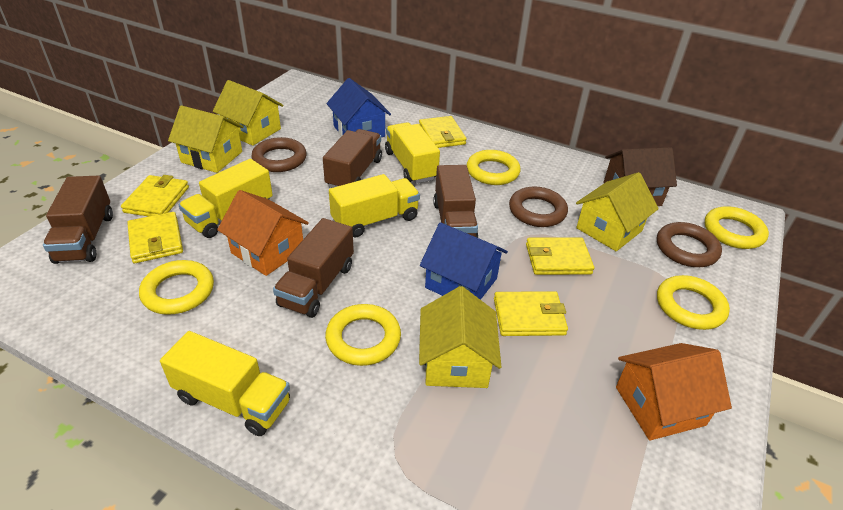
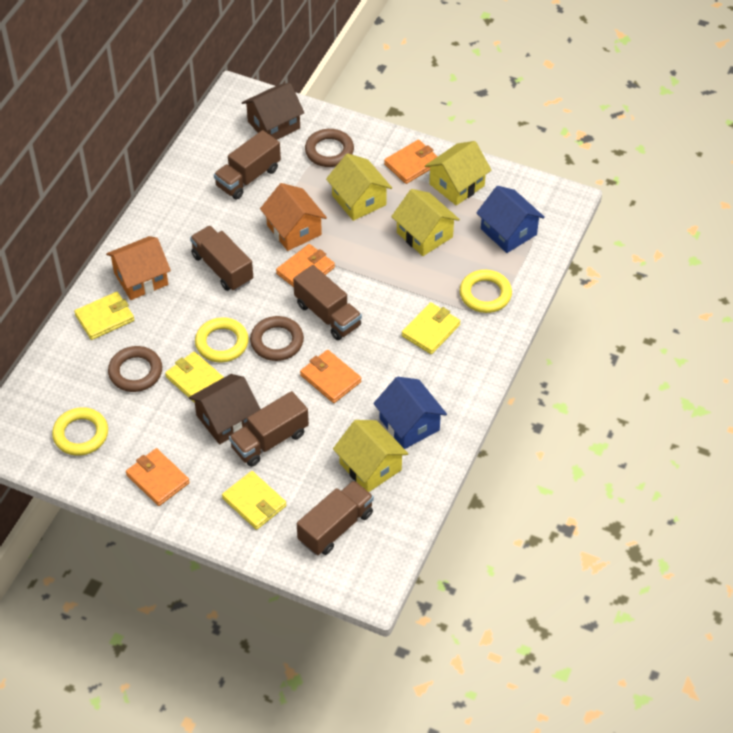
brown house: [604,147,677,206] = 1 -> [189,374,261,444] [242,83,304,140] = 2
brown truck: [43,176,113,264] [273,218,354,318] [323,129,382,188] [433,165,479,238] = 4 -> [190,226,253,291] [214,130,281,200] [229,391,309,467] [293,265,362,340] [297,480,374,555] = 5
orange wallet: none = 0 -> [126,448,190,506] [276,244,335,287] [300,350,362,403] [384,140,438,184] = 4
yellow ring: [139,260,214,315] [325,304,401,366] [467,150,521,185] [657,275,730,330] [705,206,769,249] = 5 -> [52,407,108,456] [195,317,249,363] [460,270,512,313] = 3
yellow truck: [160,331,290,436] [179,159,273,238] [329,174,420,237] [385,122,440,184] = 4 -> none = 0
yellow wallet: [121,175,189,217] [127,212,183,263] [419,116,467,148] [494,291,568,336] [526,238,594,275] = 5 -> [74,292,134,340] [165,352,224,403] [222,471,287,530] [402,302,461,354] = 4

